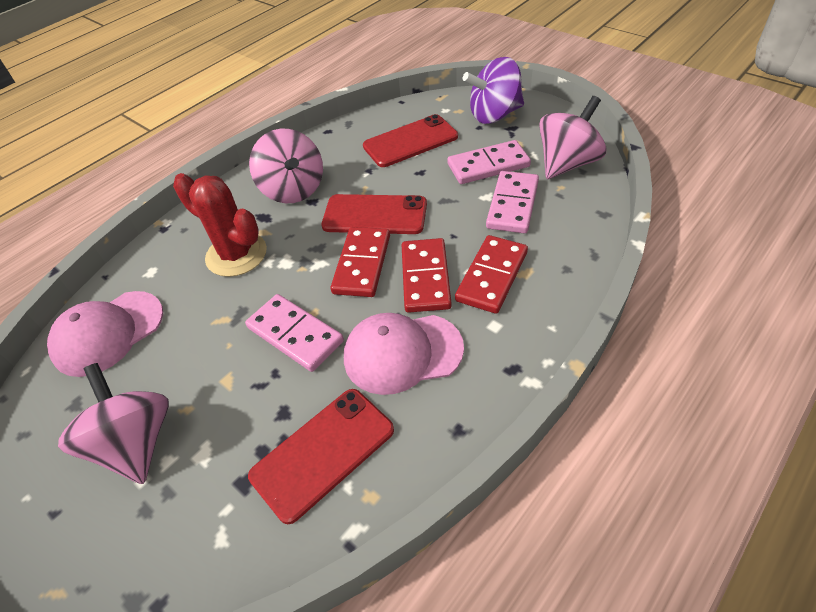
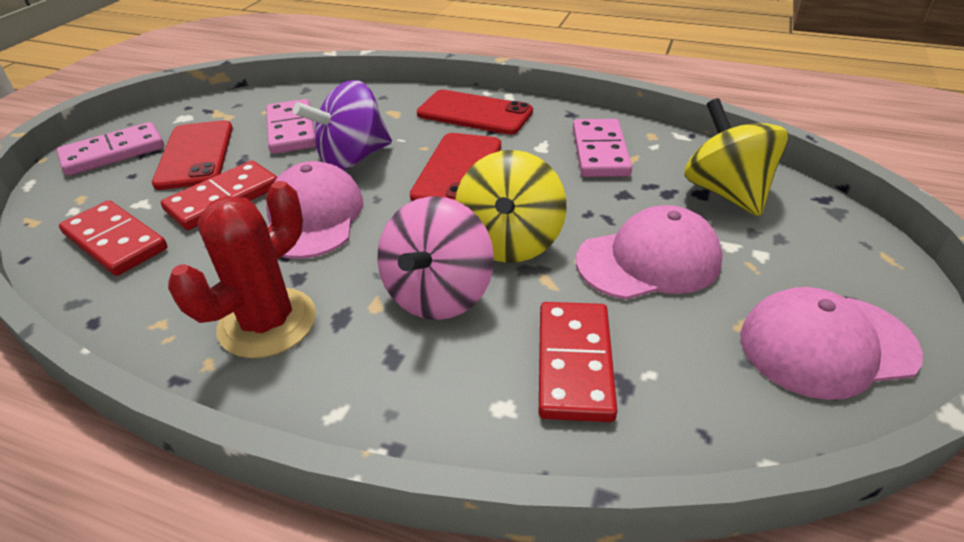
pink cap: [47,291,163,377] [344,313,464,395] = 2 -> [266,161,363,259] [576,205,723,299] [740,287,923,400] = 3
pink spinning top: [58,363,169,484] [249,129,323,203] [539,96,606,179] = 3 -> [377,196,494,320] = 1
yellow spinning top: none = 0 -> [455,150,567,263] [684,98,789,216] = 2

